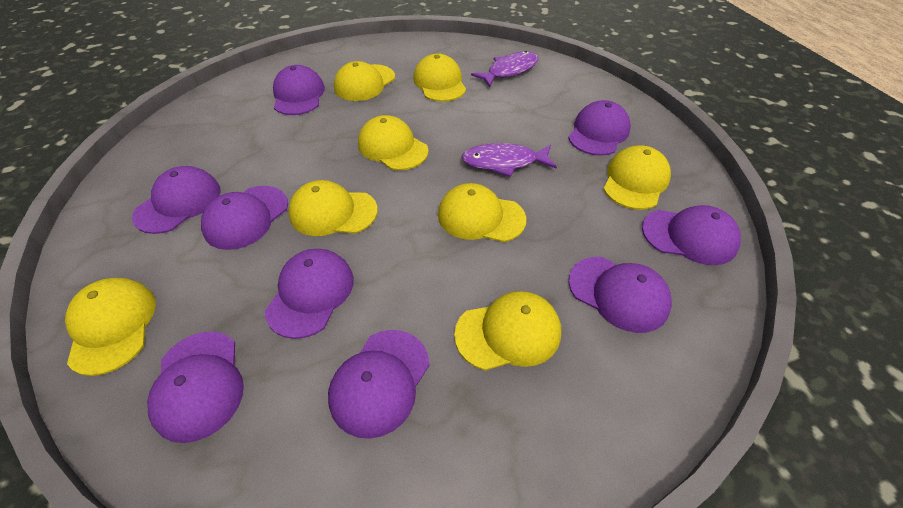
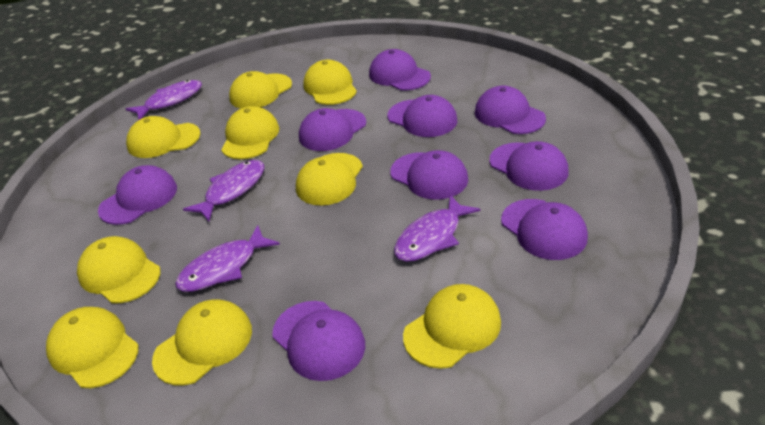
purple fish: [461,143,557,177] [471,51,538,87] = 2 -> [126,80,202,120] [175,225,280,292] [183,160,264,222] [394,195,480,262] = 4
yellow cap: [65,278,156,376] [288,180,378,236] [334,61,395,101] [358,115,429,170] [413,53,466,102] [438,183,526,242] [454,291,561,371] [603,145,671,210] = 8 -> [46,307,139,388] [77,236,160,303] [126,116,201,158] [152,299,252,385] [221,106,279,159] [229,71,292,109] [296,153,363,206] [303,60,357,105] [403,284,501,369] = 9

